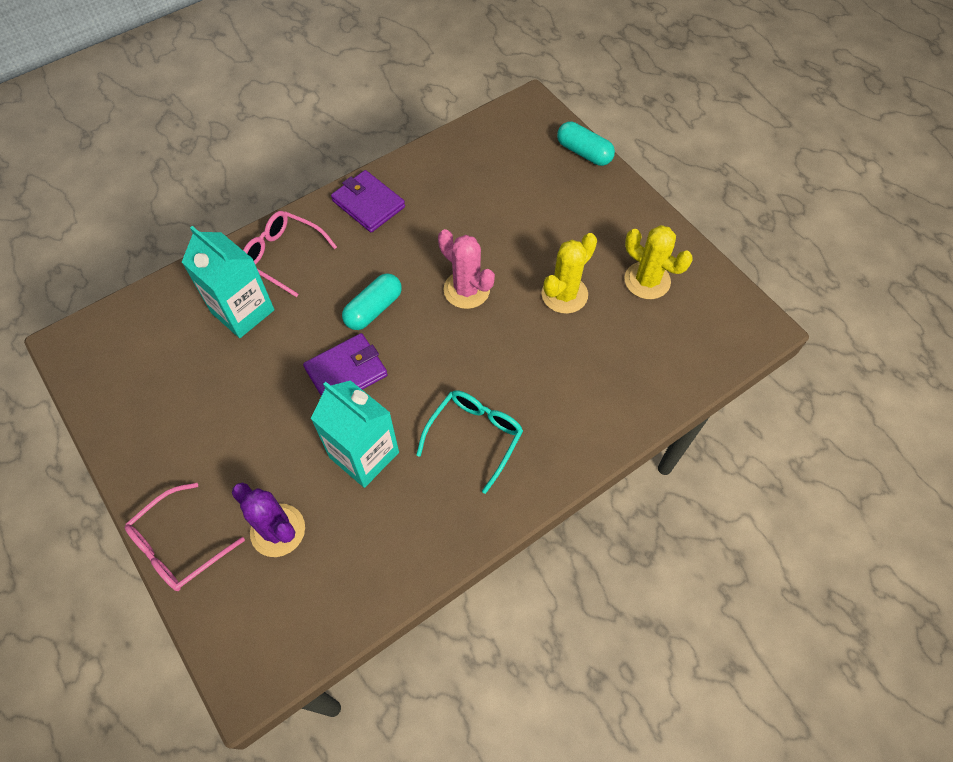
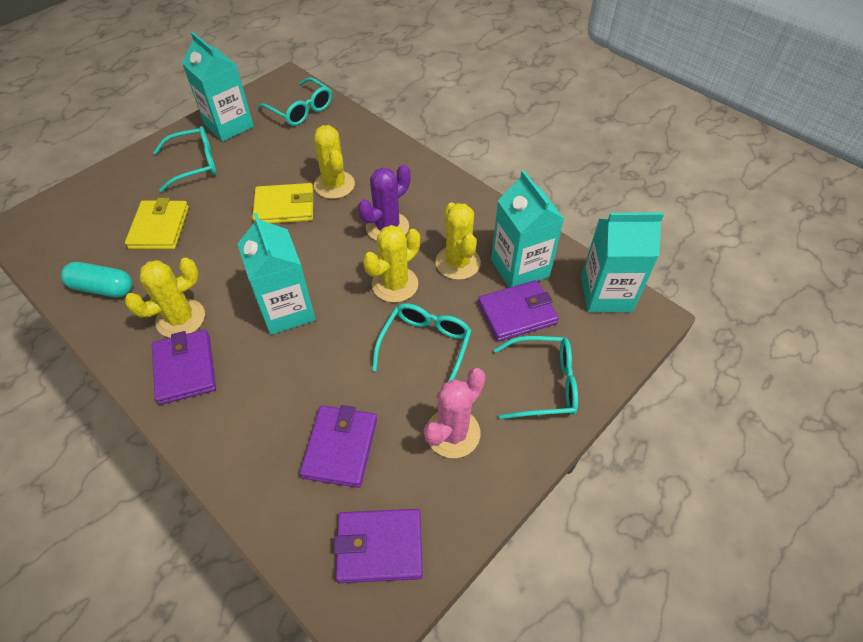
pink glasses: [125,483,245,591] [243,211,337,297] = 2 -> none = 0
purple wallet: [303,333,388,396] [331,170,405,233] = 2 -> [152,330,216,405] [300,405,377,488] [334,509,423,583] [478,280,559,342] = 4
turquoise capsule: [342,273,402,330] [557,121,615,166] = 2 -> [61,262,133,298] = 1
turquoise carton: [182,226,275,338] [311,380,399,488] = 2 -> [182,32,254,142] [238,213,315,335] [491,170,564,288] [581,212,664,312] = 4
turquoise glasses: [416,390,523,494] = 1 -> [153,126,216,192] [258,78,332,126] [372,303,471,382] [494,336,578,419] = 4
yellow cactus: [541,233,597,314] [624,225,693,299] = 2 -> [124,258,205,338] [314,125,355,199] [363,225,420,303] [435,202,481,280] = 4
yellow wallet: none = 0 -> [125,198,189,249] [252,183,314,224] = 2

